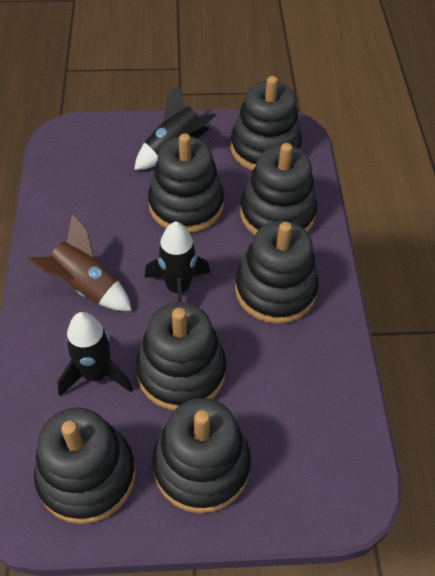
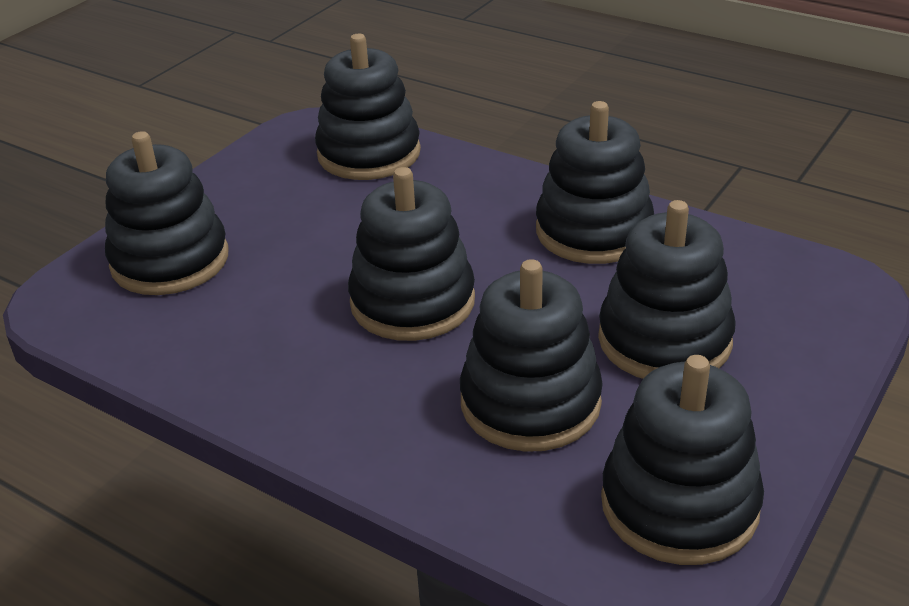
black rocket: [57,312,132,396] [134,84,216,170] [145,221,210,302] = 3 -> none = 0
brown rocket: [26,214,132,311] = 1 -> none = 0

